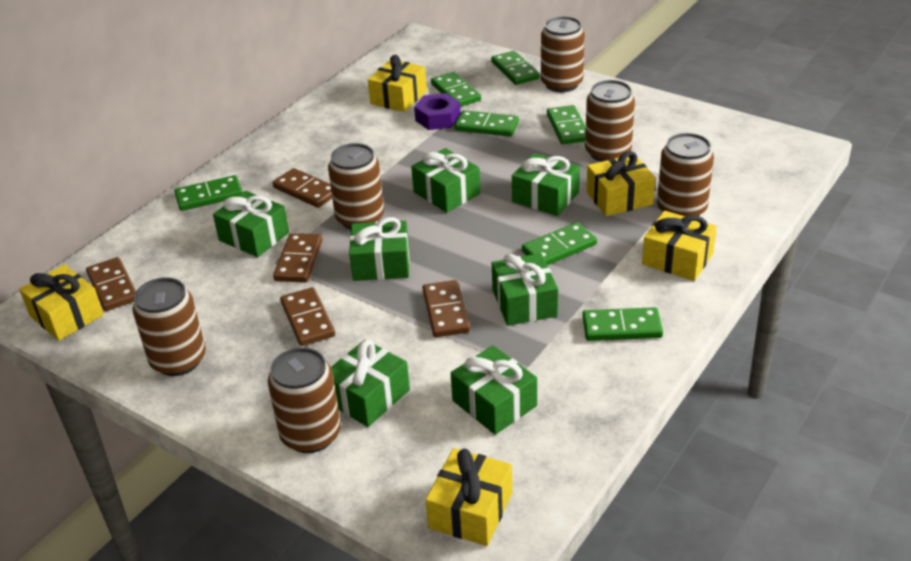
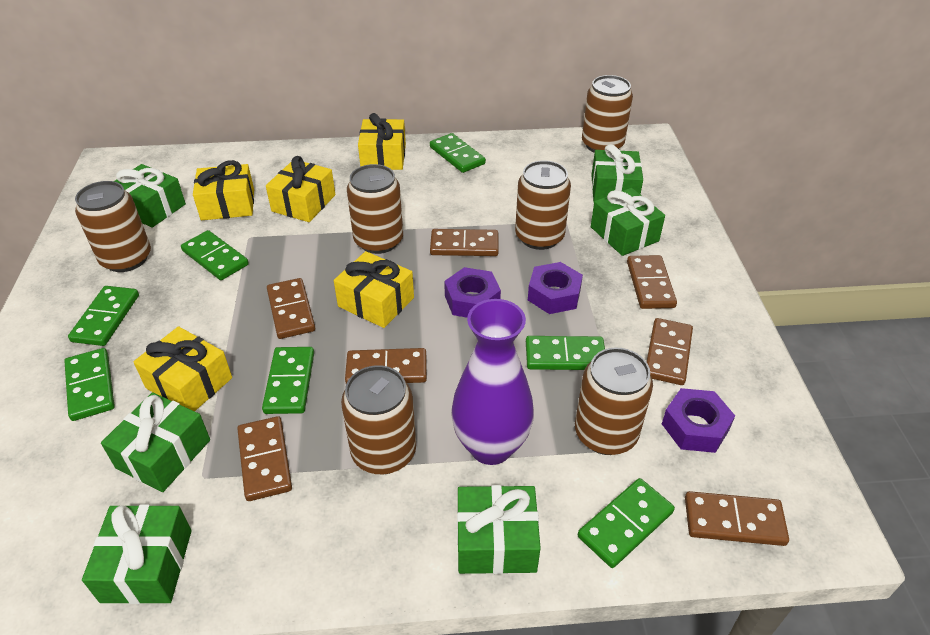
brown domino: [86,257,136,311] [273,168,332,208] [273,233,322,283] [280,287,335,346] [422,280,470,337] = 5 -> [237,416,292,501] [267,278,315,339] [345,348,427,384] [430,229,499,256] [627,255,677,309] [646,318,693,385] [685,491,789,546] = 7
green gift: [213,191,289,257] [331,339,410,427] [349,217,410,281] [411,148,481,213] [451,345,537,435] [492,253,558,326] [512,153,580,216] = 7 -> [82,504,192,604] [101,392,210,492] [114,164,186,228] [457,485,541,574] [591,144,643,202] [591,188,665,256] = 6
purple nut: [414,93,461,130] = 1 -> [444,267,501,317] [528,262,583,314] [662,388,735,453] = 3
purple vase: none = 0 -> [451,299,534,465] = 1

